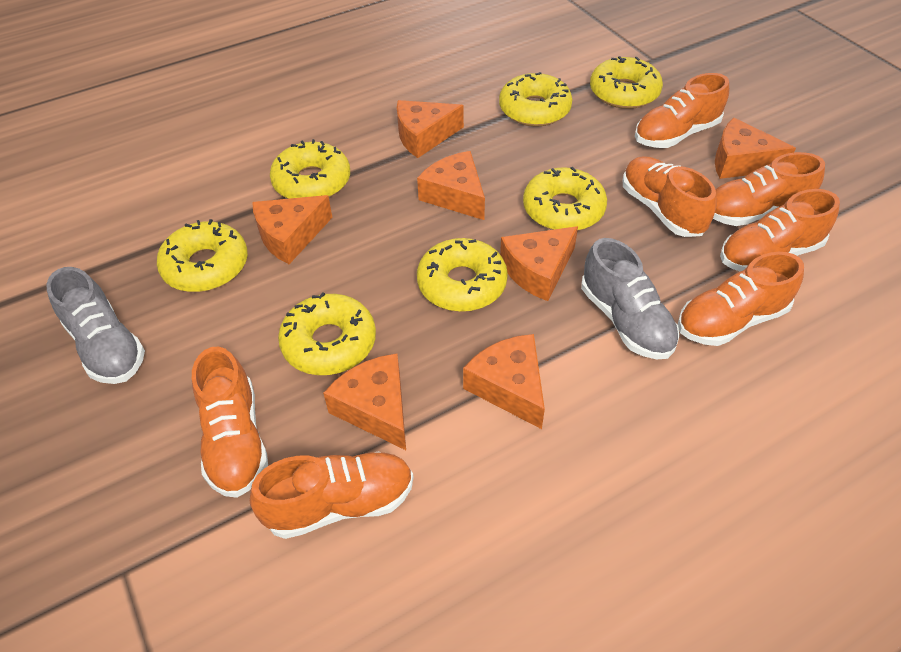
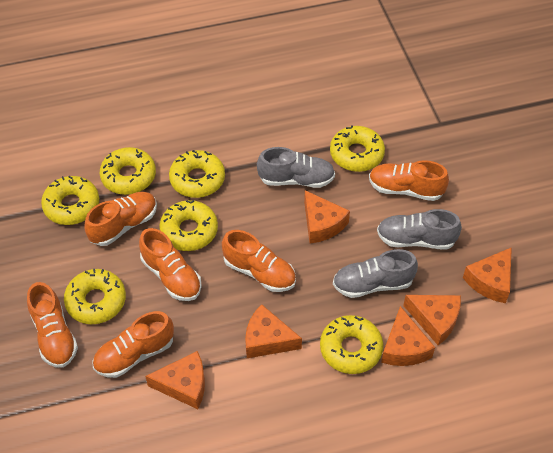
grey shoe: [46,267,145,384] [581,238,679,360] = 2 -> [257,147,335,188] [333,249,418,298] [377,209,462,250] = 3
orange cheese: [252,195,332,264] [323,354,406,450] [397,100,464,158] [417,151,485,220] [463,334,545,429] [500,226,578,301] [715,118,796,179] = 7 -> [145,351,205,409] [245,304,302,358] [304,190,350,243] [381,306,435,366] [403,295,461,345] [463,247,512,303] = 6
orange shoe: [192,347,268,498] [250,452,413,539] [623,156,716,237] [635,73,729,148] [678,252,804,346] [713,152,825,226] [720,189,840,271] = 7 -> [27,282,78,368] [85,192,157,246] [93,311,174,378] [139,228,202,301] [222,230,296,292] [369,160,449,201] = 6

